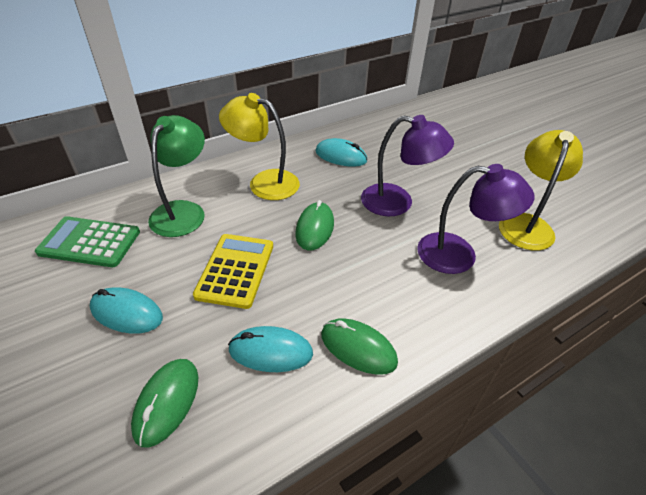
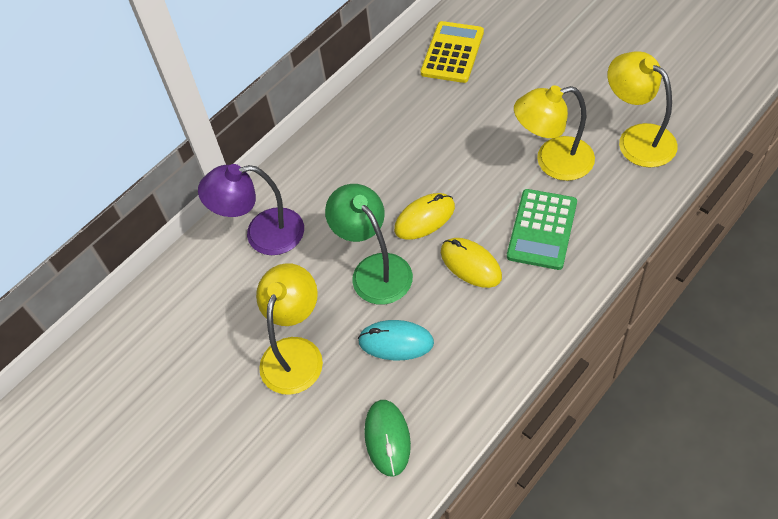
green mouse: [131,359,198,448] [295,200,334,250] [321,318,398,375] = 3 -> [364,400,411,477] = 1
purple lamp: [361,115,454,216] [417,164,535,274] = 2 -> [198,164,304,255] = 1
turquoise mouse: [90,287,163,334] [228,326,313,372] [315,138,367,167] = 3 -> [358,320,434,360] = 1
yellow lamp: [219,93,300,200] [499,130,583,250] = 2 -> [256,263,323,395] [514,85,595,181] [608,51,677,168] = 3
yellow mouse: none = 0 -> [394,193,455,240] [441,238,502,288] = 2

